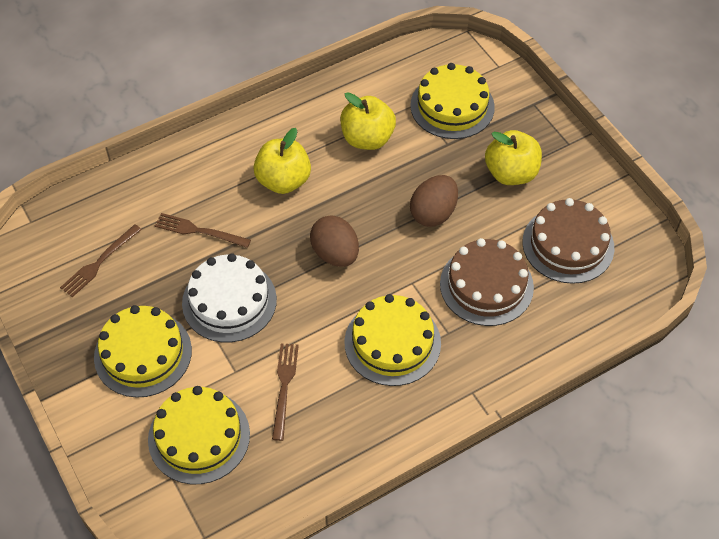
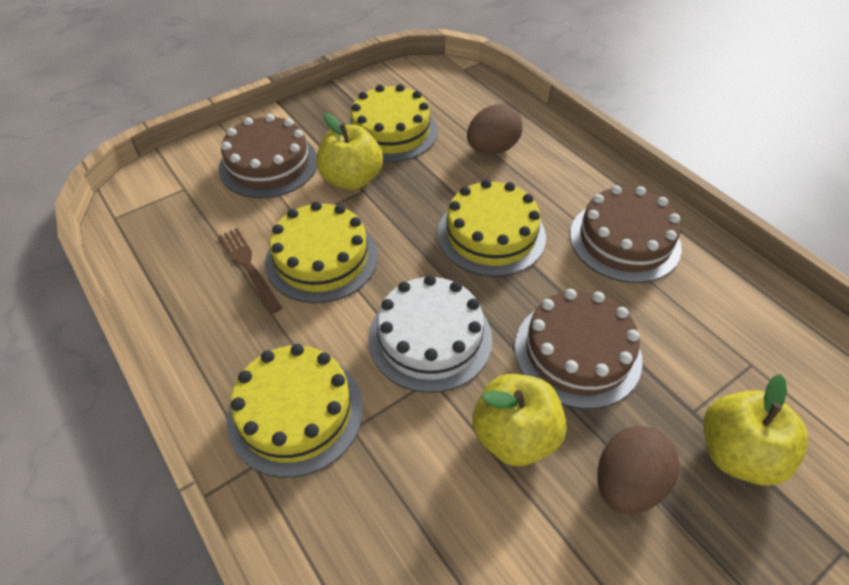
brown cake: [440,238,534,326] [522,198,614,284] = 2 -> [219,114,317,198] [514,289,642,409] [570,185,682,283] = 3
brown fork: [60,224,142,297] [155,213,251,248] [272,343,299,441] = 3 -> [219,228,282,314] = 1

